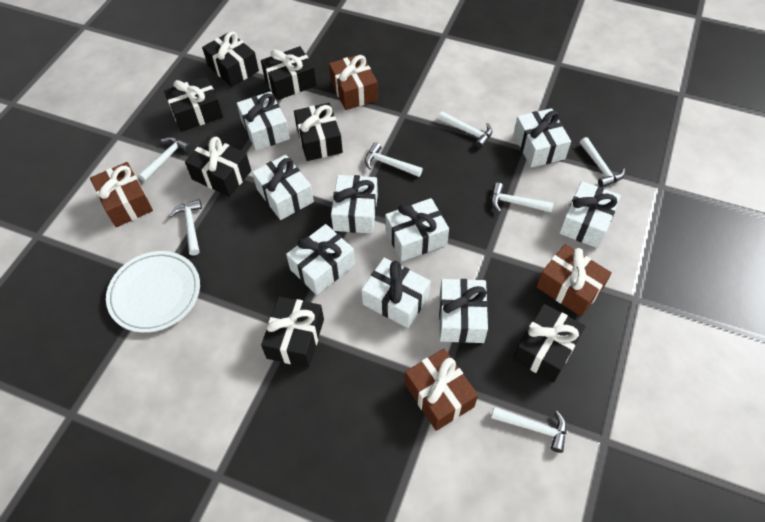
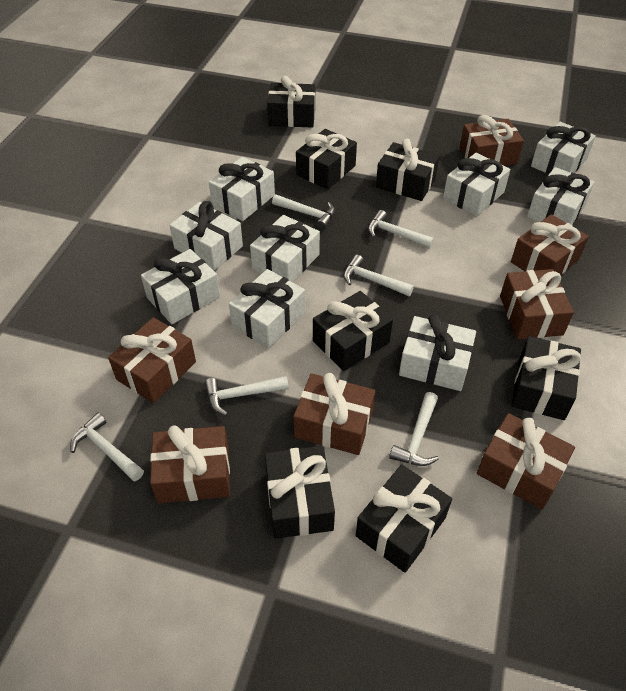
brown gift: [90,162,153,227] [329,54,378,110] [405,349,478,431] [536,244,612,317] = 4 -> [108,317,196,403] [150,425,230,503] [293,373,375,455] [460,115,524,166] [477,413,575,510] [500,269,574,340] [511,214,589,275] = 7
white hammer: [138,137,191,182] [169,199,202,256] [365,142,423,177] [438,111,492,149] [491,183,554,213] [491,407,567,453] [580,137,625,187] = 7 -> [70,413,144,482] [205,376,289,416] [272,194,335,230] [343,255,414,296] [368,210,434,248] [389,392,439,466] = 6
white plate: [106,251,200,333] = 1 -> none = 0

